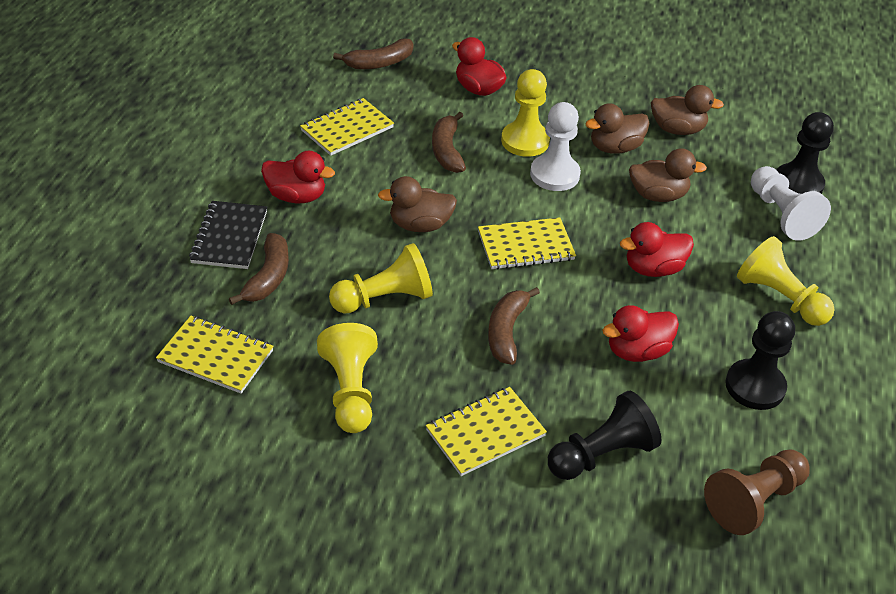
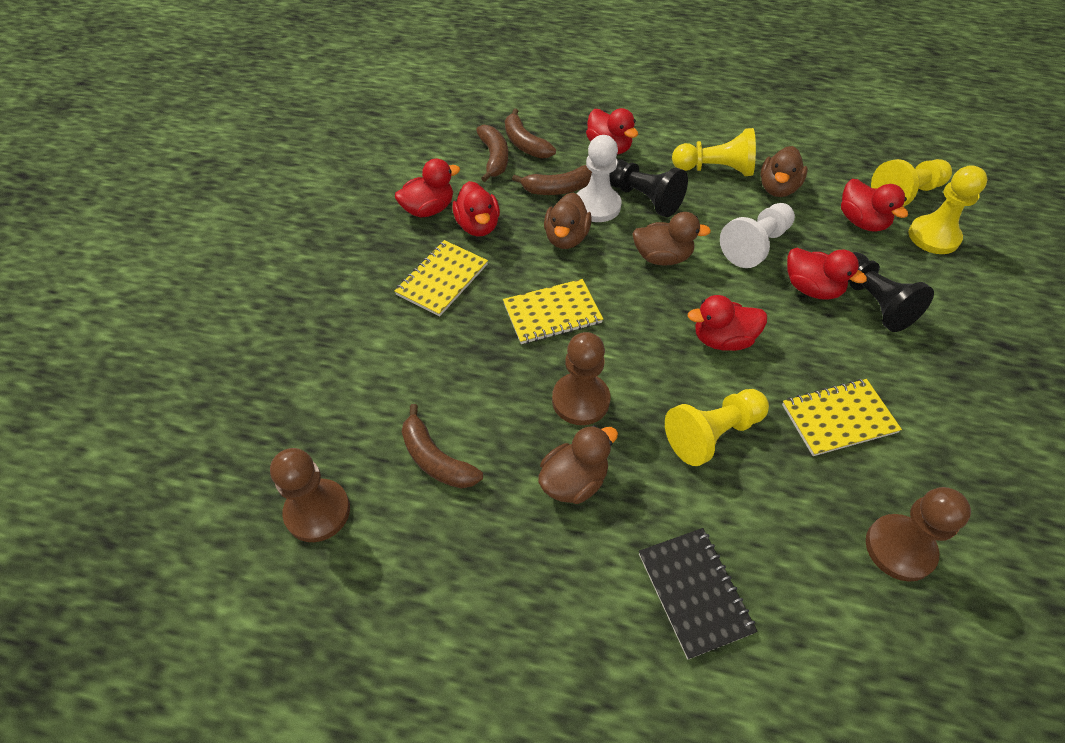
black pawn: [548,391,661,480] [725,311,795,410] [777,112,834,194] = 3 -> [610,160,688,217] [848,252,934,332] = 2
brown pawn: [704,449,810,535] = 1 -> [270,448,350,542] [552,332,610,425] [866,487,971,582] = 3
red duck: [261,151,335,203] [452,37,507,96] [602,305,679,362] [620,222,694,277] = 4 -> [395,159,460,217] [452,181,500,236] [586,108,638,154] [688,295,767,351] [787,248,867,300] [841,179,908,232] = 6
yellow notebook: [156,316,274,394] [300,98,394,156] [426,387,547,476] [478,217,576,270] = 4 -> [394,240,488,317] [503,279,603,344] [782,379,902,456] = 3

